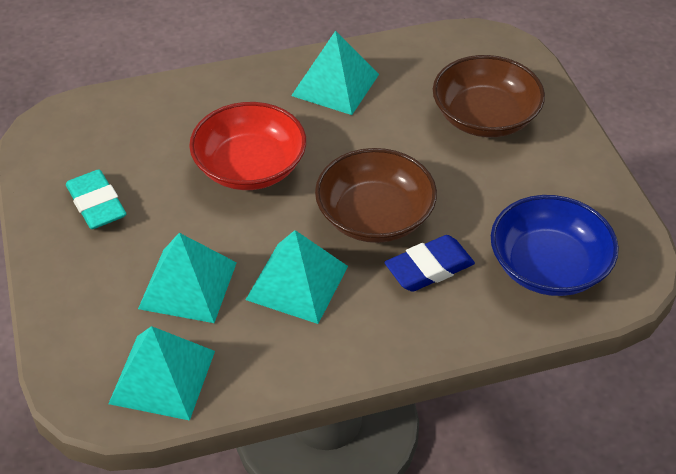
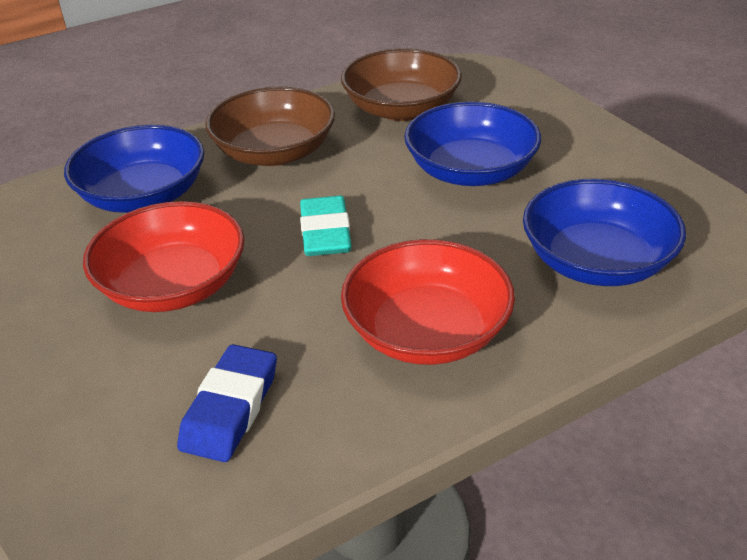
blue bowl: [491,195,619,296] = 1 -> [64,125,205,213] [404,102,541,186] [523,179,686,286] = 3
red bowl: [189,102,306,190] = 1 -> [83,201,245,312] [341,239,515,365] = 2
turquoise pyramid: [108,326,215,421] [138,233,237,323] [246,230,348,324] [291,31,379,115] = 4 -> none = 0

